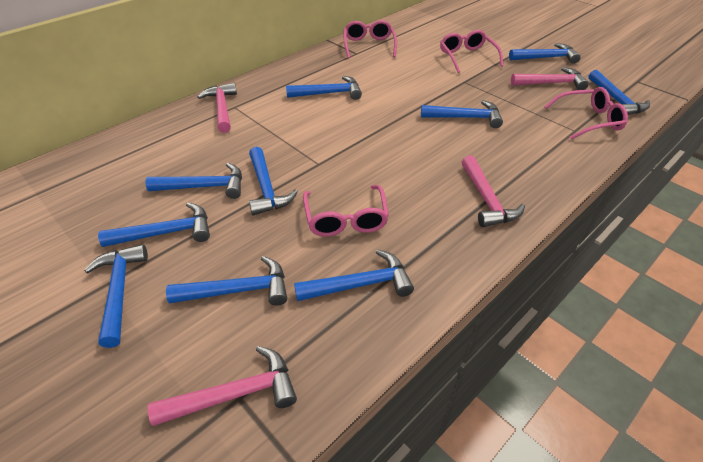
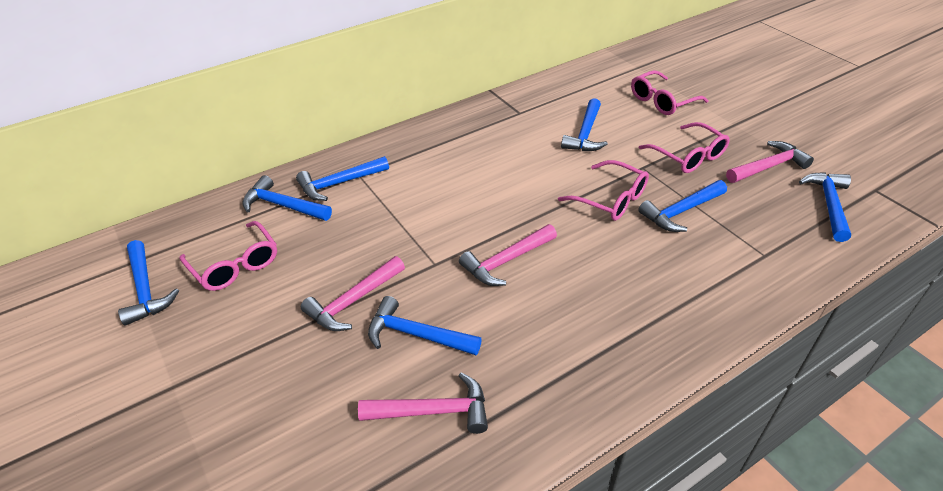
blue hammer: [84,244,148,348] [98,202,210,247] [146,163,242,199] [166,256,287,306] [249,147,298,216] [286,76,362,100] [294,249,414,301] [421,100,503,128] [509,43,581,64] [588,70,650,115] = 10 -> [118,240,179,326] [242,175,332,221] [296,156,389,201] [368,296,482,355] [561,98,608,151] [638,180,727,232] [799,172,851,242] = 7

